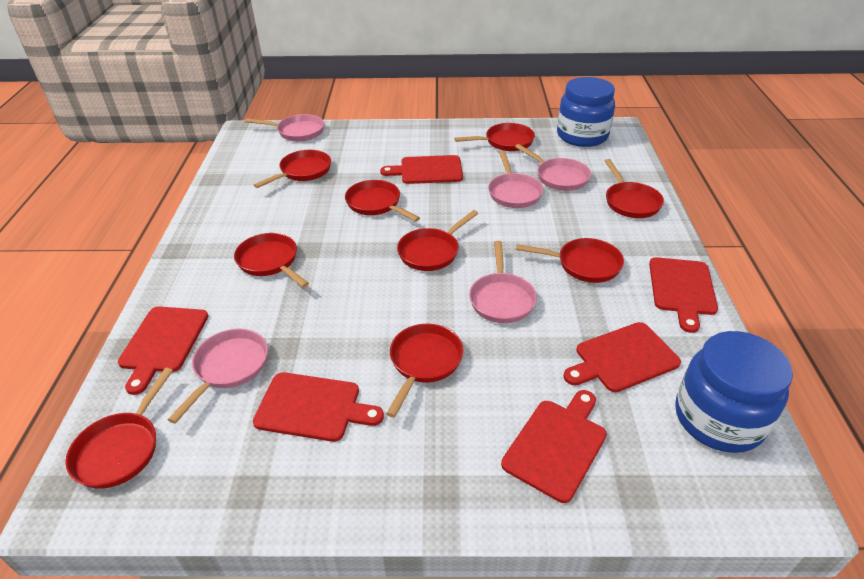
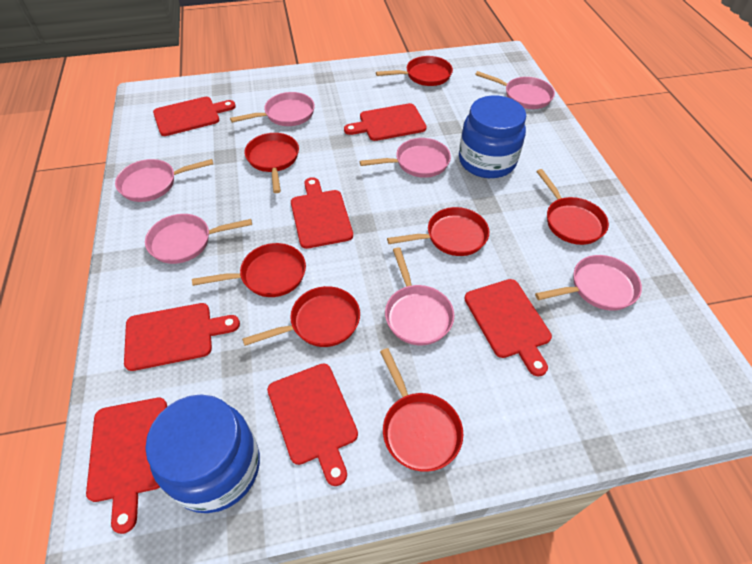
pink pan: [168,329,268,424] [245,114,324,141] [469,241,537,323] [488,151,543,208] [515,144,591,191] = 5 -> [115,159,213,202] [145,214,252,264] [230,92,315,126] [360,138,451,178] [385,247,454,345] [475,71,555,109] [535,255,642,311] = 7
red cutting board: [118,306,208,395] [253,372,384,442] [380,155,463,184] [501,390,607,503] [564,322,681,392] [649,257,718,333] = 6 -> [86,398,167,534] [124,303,240,371] [153,97,236,136] [267,363,358,486] [291,177,353,249] [344,103,427,141] [464,279,552,377] = 7
red pan: [65,368,173,489] [234,233,309,288] [254,150,331,188] [345,180,420,222] [386,324,463,417] [397,210,478,271] [454,123,535,151] [516,238,624,283] [605,159,664,218] = 9 -> [192,243,306,297] [242,286,360,347] [245,133,299,193] [376,56,453,86] [380,348,463,472] [387,207,489,256] [536,169,609,245] = 7

